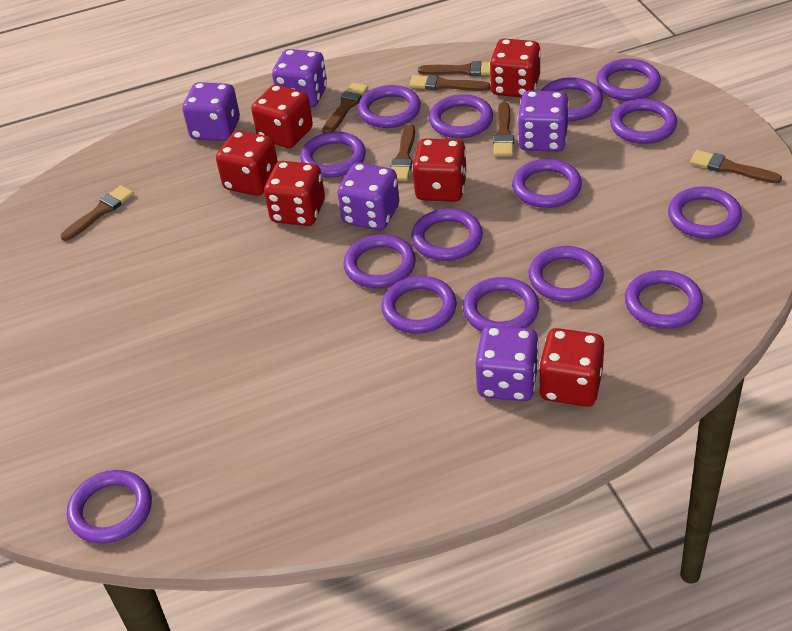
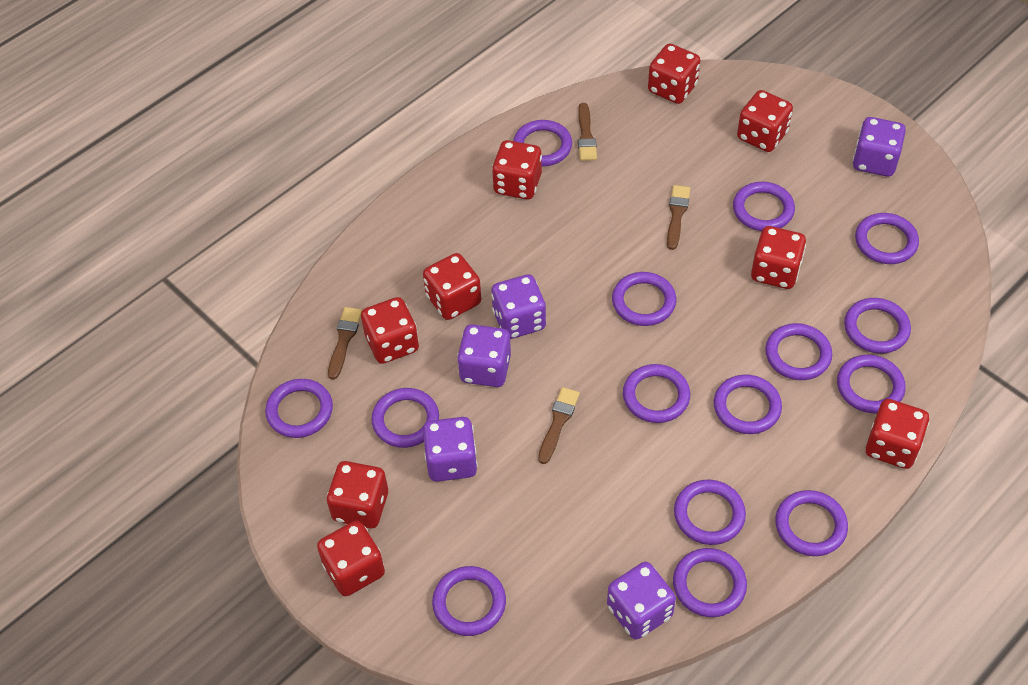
brown brush: [61,185,134,241] [322,83,368,133] [391,124,415,181] [409,75,491,91] [418,61,490,76] [493,102,514,157] [690,150,782,184] = 7 -> [328,307,362,380] [538,387,580,464] [578,103,597,161] [667,185,691,250] = 4
red dice: [216,131,278,196] [251,84,313,148] [264,161,325,226] [412,138,467,202] [490,38,541,98] [539,328,604,407] = 6 -> [317,521,385,596] [327,461,388,528] [361,297,419,364] [423,253,481,320] [492,140,542,199] [648,44,700,104] [737,90,793,152] [751,226,806,289] [866,399,929,469] = 9

